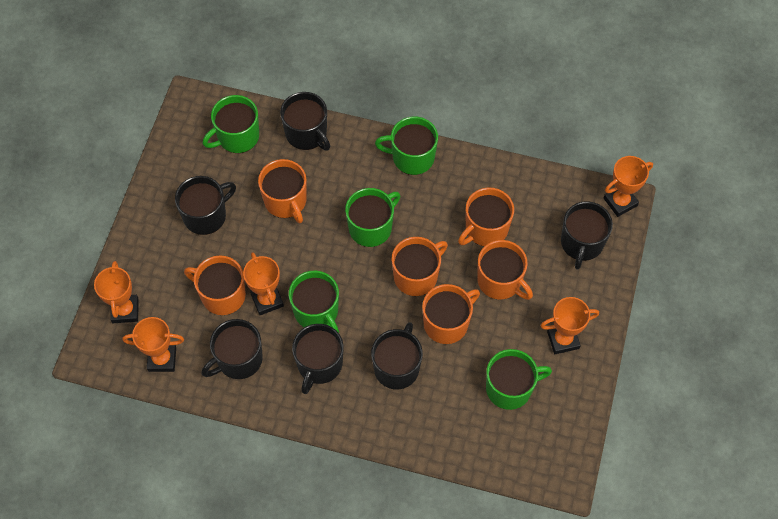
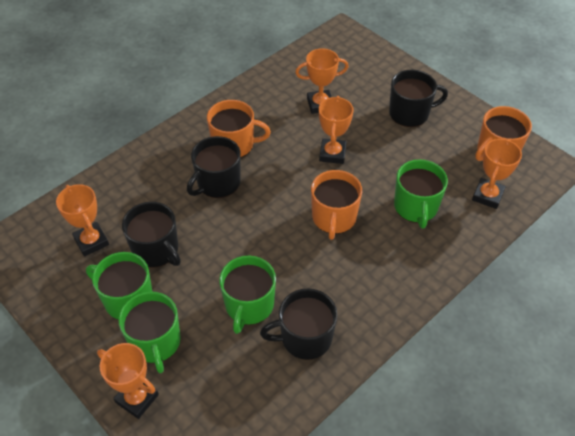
black mug: [175,176,236,235] [202,319,263,379] [280,92,330,151] [292,324,344,394] [371,322,423,389] [561,201,613,270] = 6 -> [122,202,181,268] [187,136,241,198] [260,288,337,360] [389,70,448,127] = 4
green mug: [203,95,259,153] [289,271,339,333] [345,188,400,247] [375,117,438,175] [486,349,552,410] = 5 -> [86,252,153,320] [118,292,181,373] [219,256,276,334] [394,159,448,228] = 4
orange mug: [184,255,246,315] [258,159,307,223] [391,237,448,296] [422,284,480,344] [458,188,514,246] [477,240,533,300] = 6 -> [207,100,271,157] [311,170,362,240] [475,106,532,161] = 3

